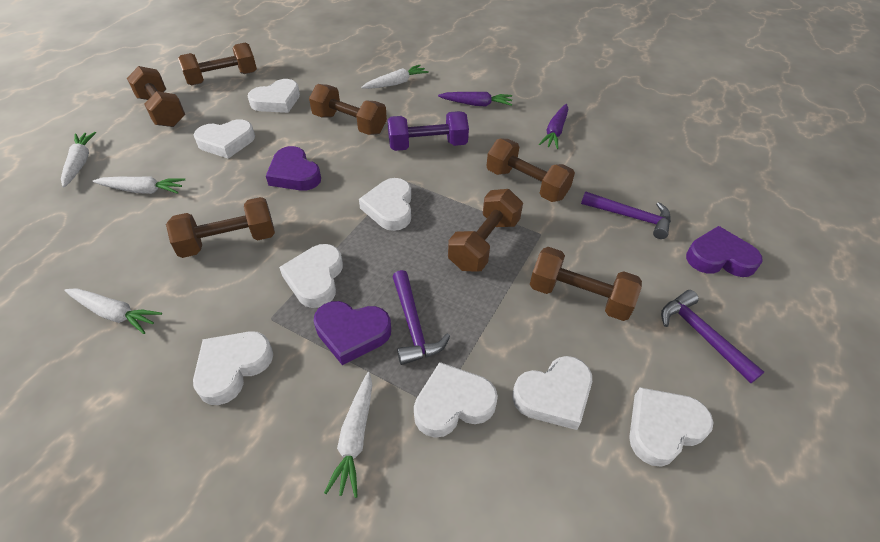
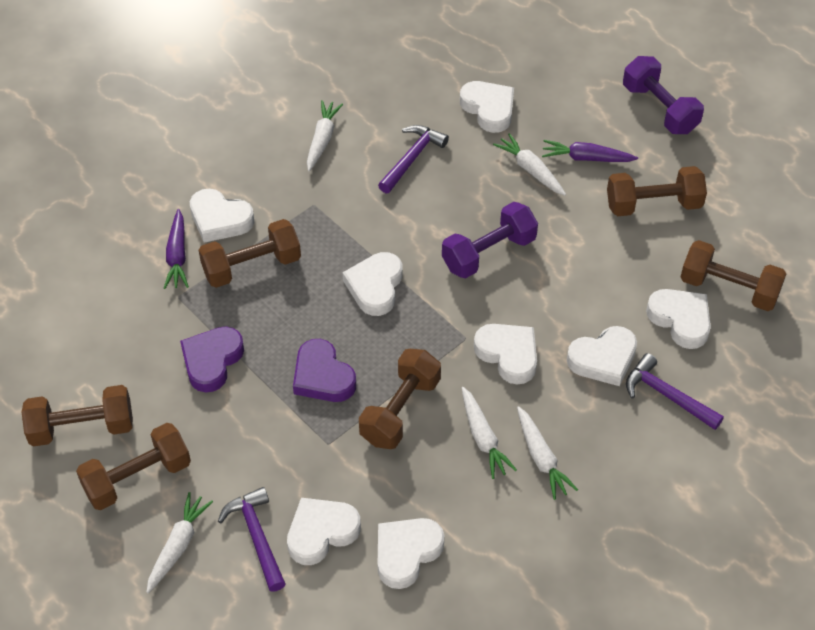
brown dumbbell: [127,66,185,127] [166,197,275,258] [178,43,257,86] [309,84,387,135] [448,189,523,272] [486,138,575,202] [530,247,642,321] = 7 -> [22,385,133,447] [76,423,191,510] [199,219,301,288] [359,349,441,449] [607,166,707,216] [680,240,786,311] = 6
purple dumbbell: [387,111,469,151] = 1 -> [442,202,538,278] [623,56,704,134] = 2
purple heart: [266,146,321,191] [314,301,391,365] [686,226,763,277] = 3 -> [180,326,244,392] [293,339,356,402] = 2

